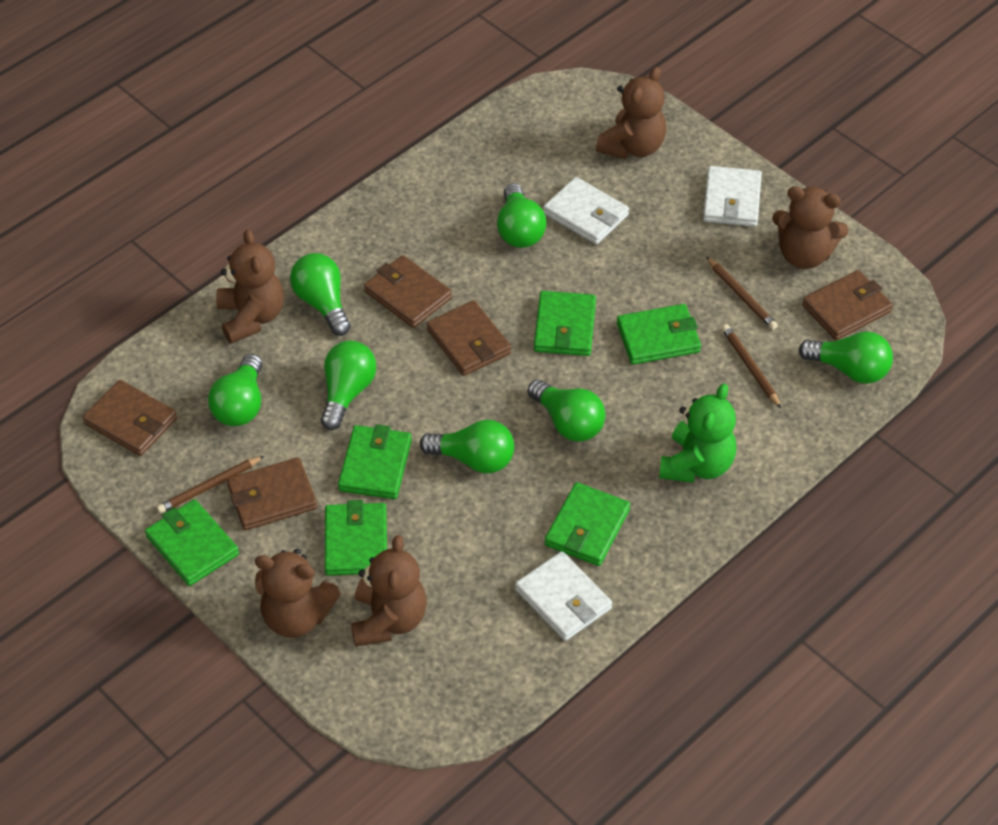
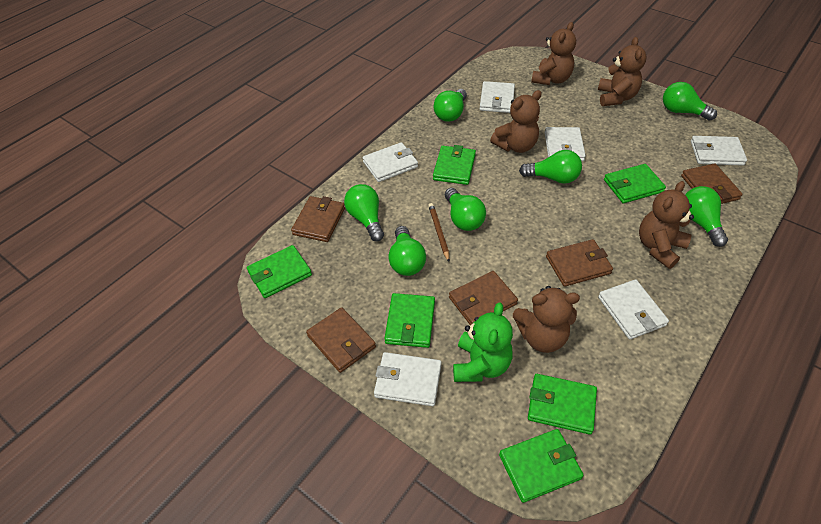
brown pencil: [157,456,264,514] [706,257,778,330] [722,324,781,408] = 3 -> [428,203,450,262] = 1
white wallet: [515,551,612,641] [543,177,629,245] [703,166,762,227] = 3 -> [363,142,418,182] [374,352,441,406] [480,81,515,113] [545,127,586,161] [598,279,669,339] [691,136,747,166] = 6

